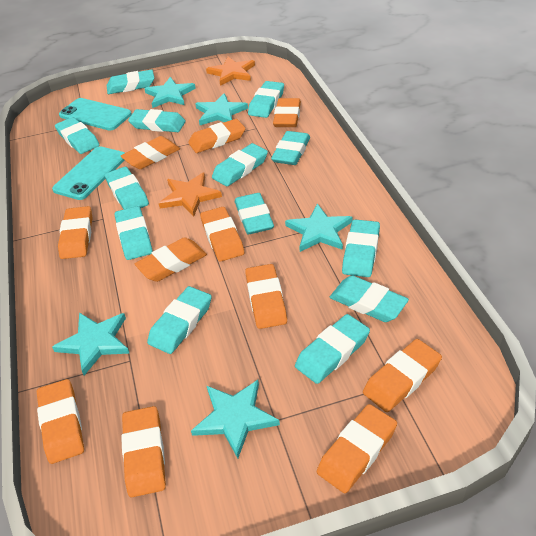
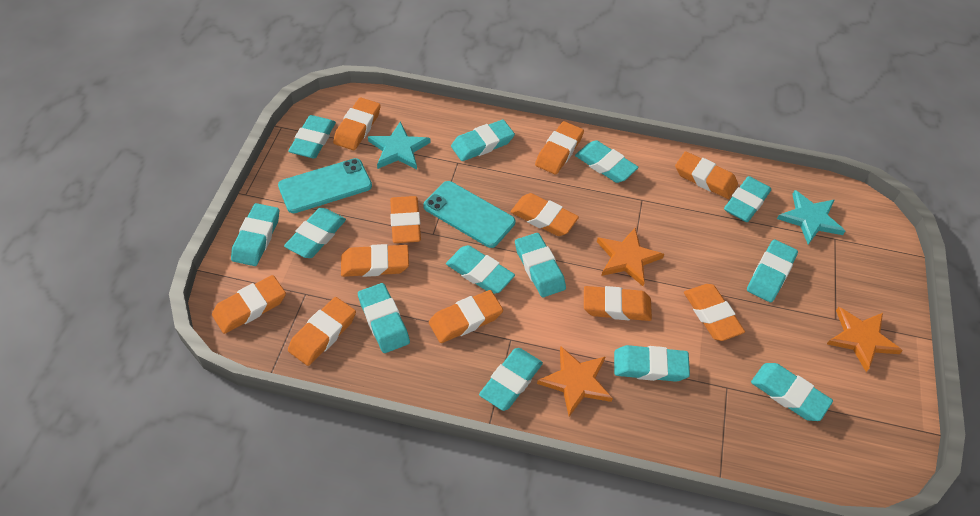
orange star: [159,173,222,217] [206,57,255,86] = 2 -> [537,346,613,417] [597,228,664,286] [827,307,903,372] = 3
turquoise star: [52,313,130,375] [144,77,196,108] [191,380,280,458] [195,93,248,125] [285,203,352,252] = 5 -> [368,121,431,170] [777,190,845,245] = 2

